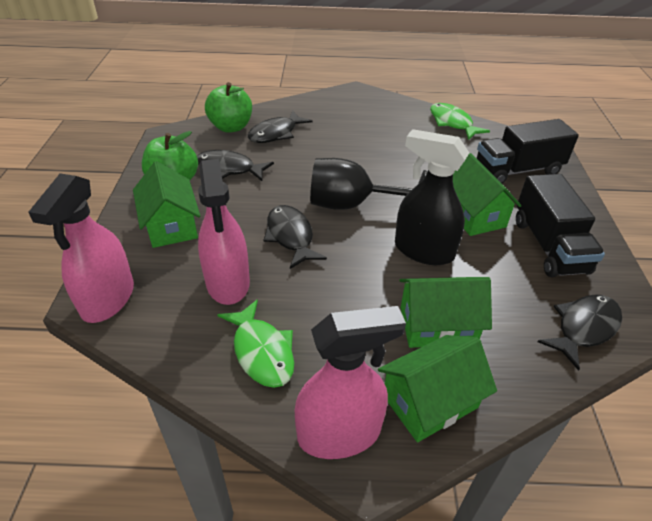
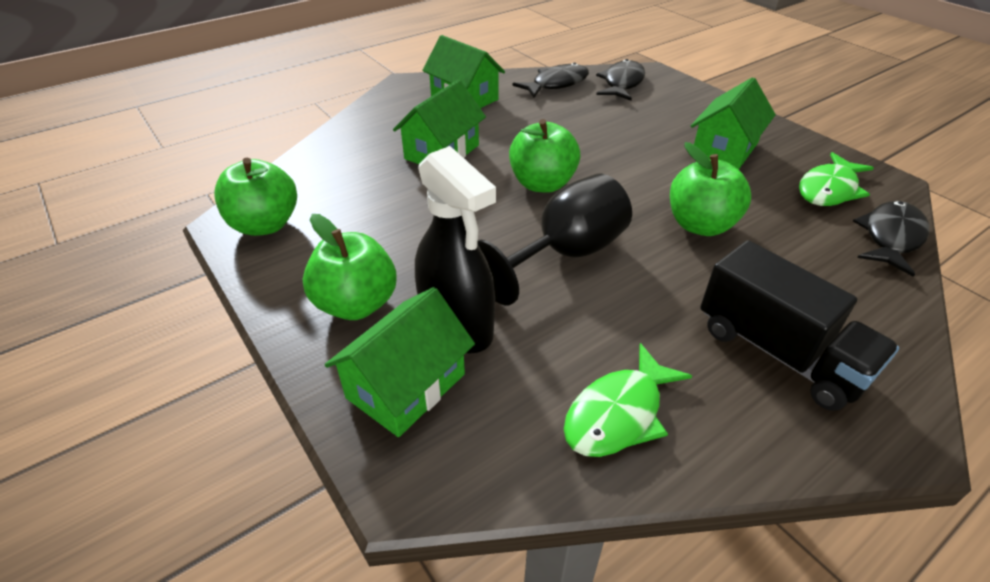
black fish: [197,150,274,181] [248,111,312,143] [263,205,327,269] [538,294,622,371] = 4 -> [512,63,589,98] [596,59,645,101] [853,201,929,277] = 3
black truck: [477,119,579,183] [516,174,605,277] = 2 -> [700,240,899,411] = 1
green apple: [142,131,198,180] [205,82,252,133] = 2 -> [214,158,297,236] [303,214,397,320] [509,119,581,193] [670,142,751,236] = 4
pink spray bottle: [28,173,134,323] [198,159,250,305] [295,306,406,459] = 3 -> none = 0

